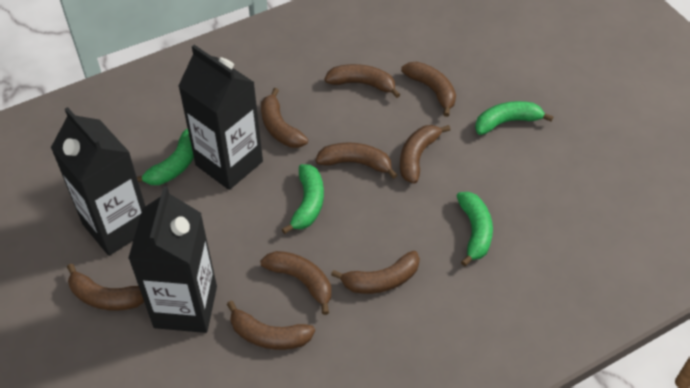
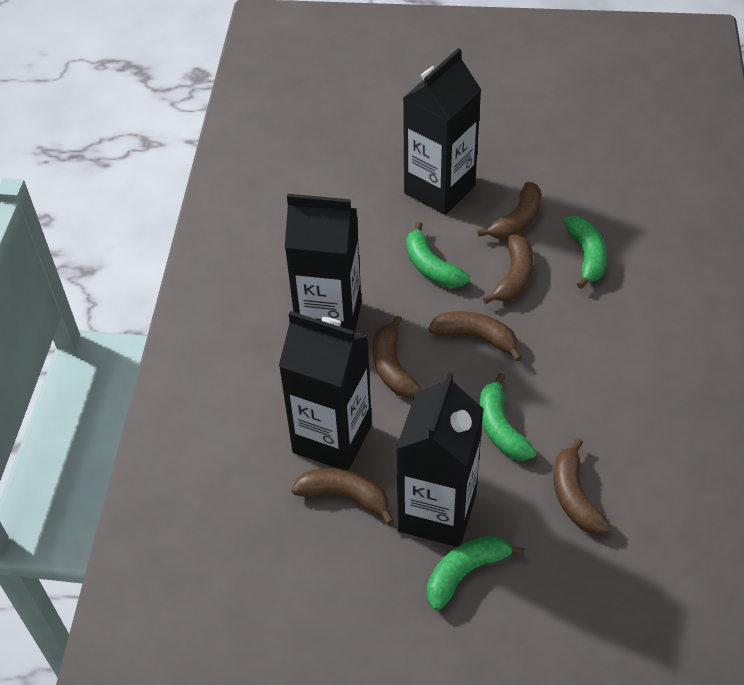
black carton: [51,107,145,256] [128,186,217,333] [178,45,263,190] = 3 -> [279,311,372,470] [285,194,362,332] [396,372,484,547] [403,48,481,215] = 4
brown banana: [67,263,144,311] [227,301,315,350] [260,251,331,315] [261,88,308,148] [315,142,397,179] [324,64,400,98] [331,251,420,294] [400,125,451,184] [401,62,456,117] = 9 -> [291,468,394,525] [373,315,421,398] [428,311,522,362] [477,181,541,239] [483,235,533,304] [553,438,611,535] = 6

